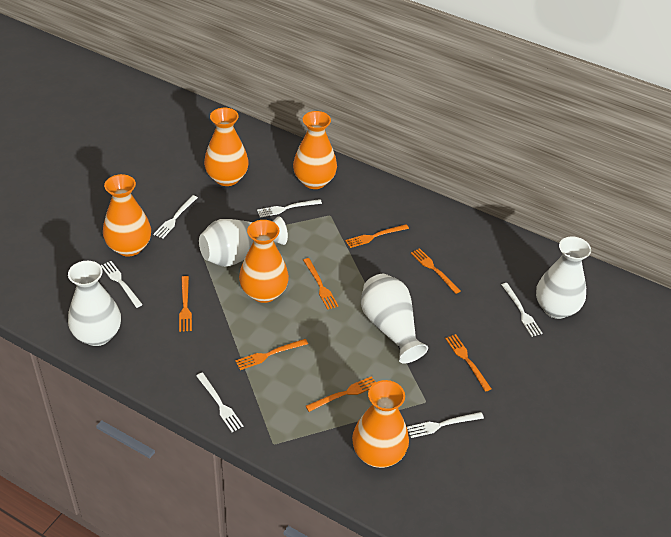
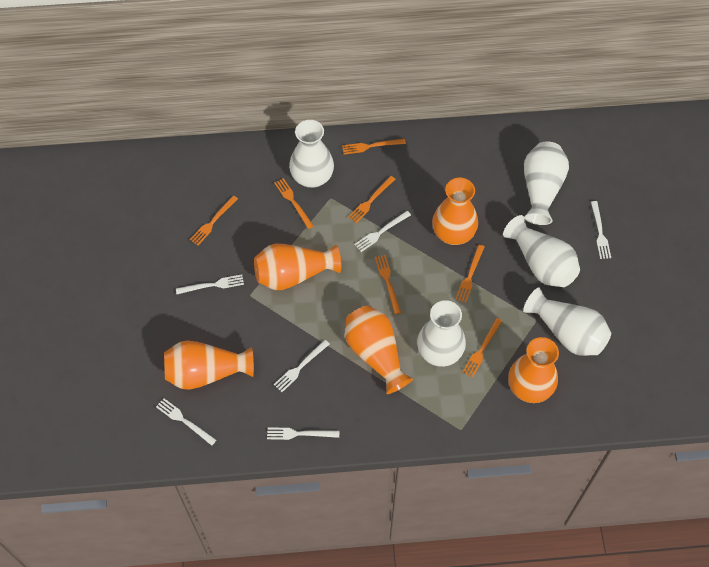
white vase: [68,261,121,346] [199,217,288,267] [361,274,428,363] [536,237,591,319] = 4 -> [289,120,334,188] [417,300,466,367] [503,215,580,287] [523,287,611,356] [524,142,569,225] = 5

